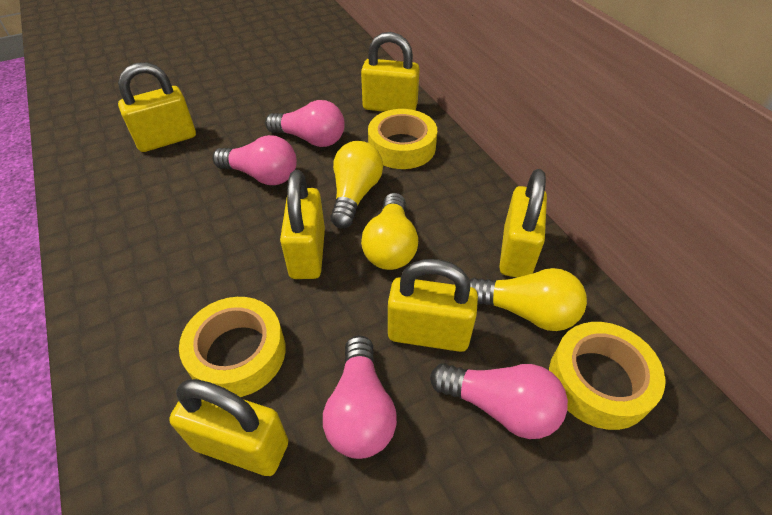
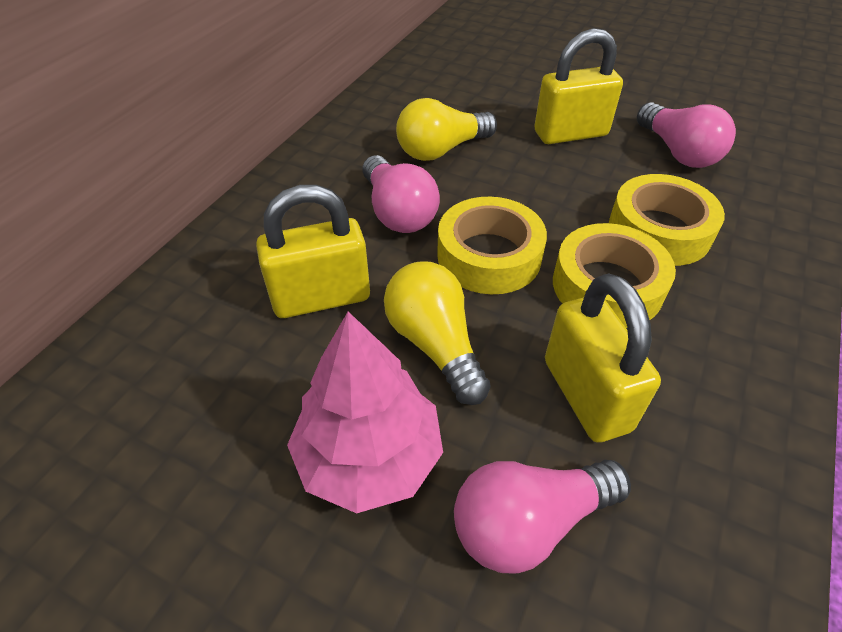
pink light bulb: [213,135,297,185] [265,100,345,147] [323,336,397,459] [430,363,568,439] = 4 -> [363,155,440,233] [454,460,631,574] [637,103,736,168] = 3
pink tree: none = 0 -> [287,312,443,513] = 1
yellow light bulb: [330,141,383,229] [361,193,418,270] [470,268,587,331] = 3 -> [384,262,491,405] [396,98,497,161] = 2
yellow padlock: [118,62,196,152] [169,379,288,476] [280,170,325,279] [361,32,420,112] [388,259,478,352] [499,169,547,277] = 6 -> [256,185,370,318] [534,28,623,144] [545,273,661,443] = 3

